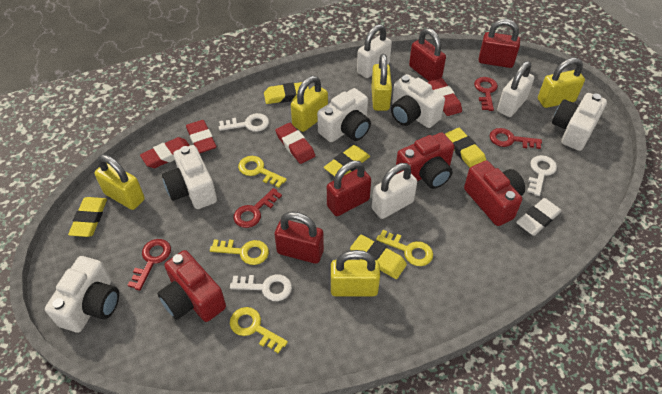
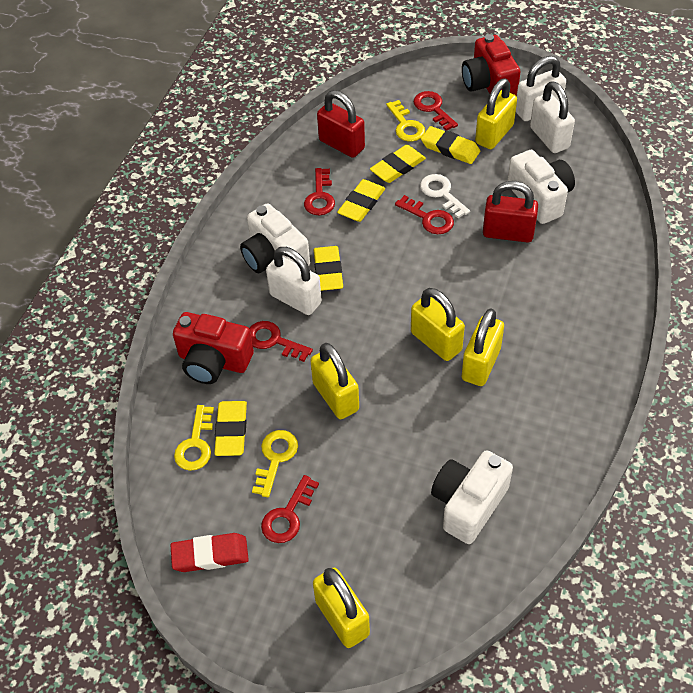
red camera: [158,250,226,322] [396,132,454,189] [464,161,525,226] = 3 -> [173,312,254,384] [462,34,521,96] = 2
red eraser: [140,137,190,168] [186,120,217,154] [275,123,315,164] [428,78,462,116] = 4 -> [170,533,249,572] = 1
red key: [128,239,171,291] [233,188,282,228] [474,77,498,111] [490,128,542,149] = 4 -> [249,321,313,362] [261,475,319,543] [304,168,335,215] [395,195,454,234] [413,91,458,130] = 5
red padlock: [274,212,324,264] [327,161,371,216] [409,28,446,81] [479,19,520,68] = 4 -> [317,90,365,158] [483,181,538,243] = 2
white camera: [45,256,119,333] [162,145,217,209] [317,88,371,142] [391,74,445,128] [552,93,607,151] = 5 -> [240,203,310,273] [431,450,513,544] [508,150,575,224] = 3
white eraser: [516,198,562,236] = 1 -> none = 0
white key: [219,113,269,132] [230,274,292,301] [527,155,557,196] = 3 -> [420,174,470,218] = 1
yellow key: [210,239,269,265] [230,307,288,354] [238,156,287,188] [376,230,433,266] = 4 -> [174,405,214,471] [252,430,298,497] [386,100,425,142] = 3

